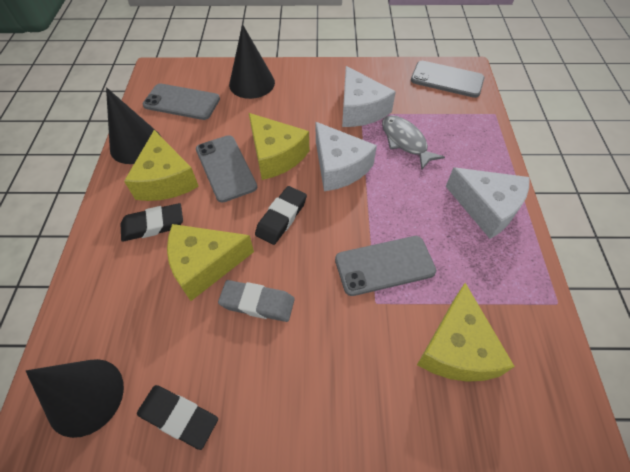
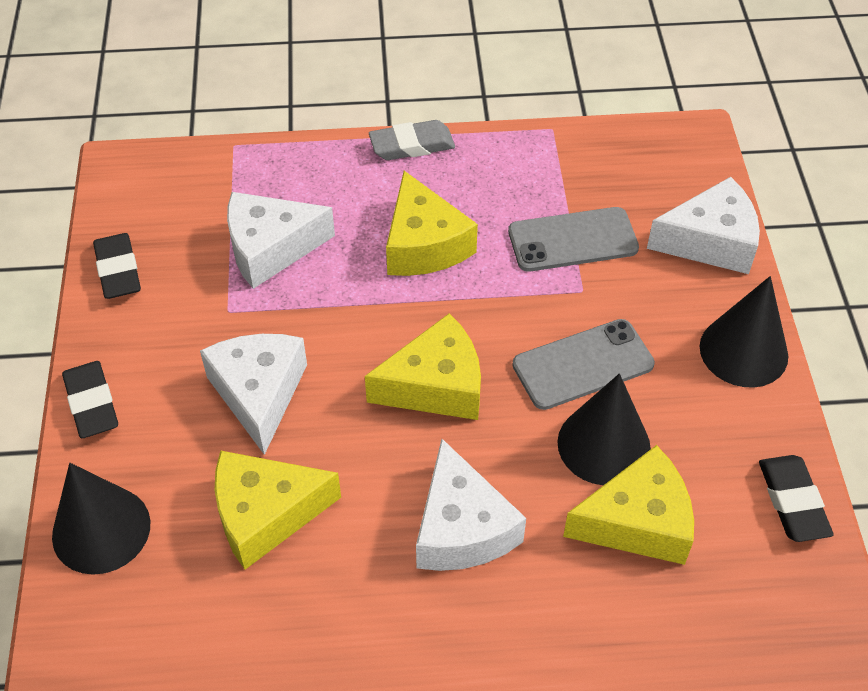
grey fish: [382,115,445,169] = 1 -> none = 0
grey phone: [143,84,220,120] [196,135,257,202] [335,236,436,296] [411,61,484,98] = 4 -> [508,207,639,272] [512,319,655,410] = 2
white cheese: [316,122,377,191] [342,66,396,127] [446,167,529,239] = 3 -> [200,334,307,455] [227,192,335,289] [416,439,526,571] [647,177,760,274] = 4

